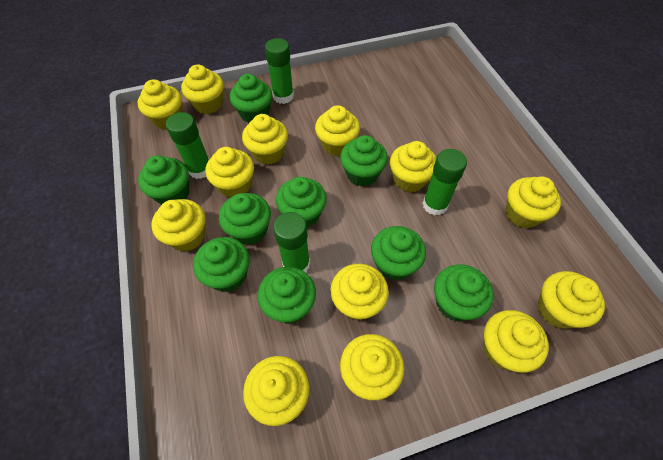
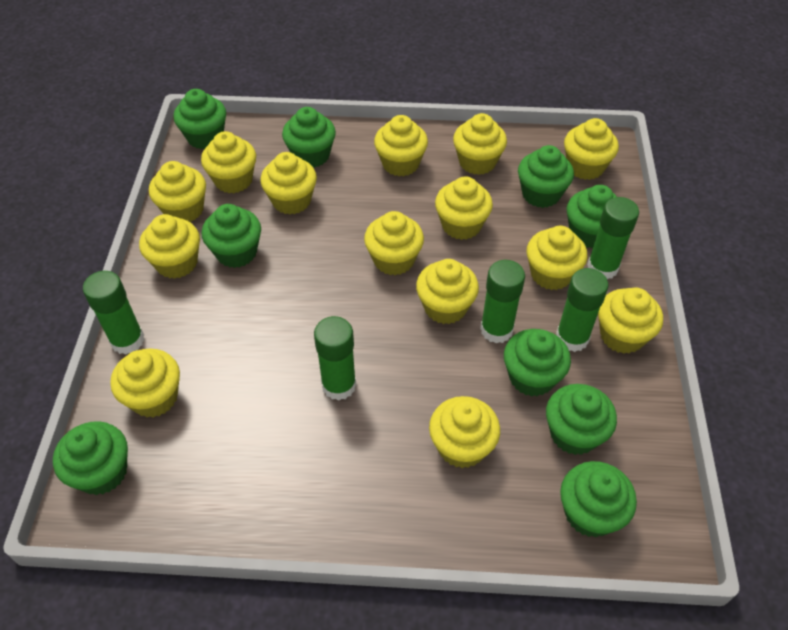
green glue stick: [166,112,209,179] [265,38,294,104] [273,212,310,273] [422,149,467,215] = 4 -> [83,271,145,355] [314,316,356,401] [480,260,525,343] [556,268,609,352] [587,197,639,279] = 5
yellow cupcake: [137,79,182,130] [151,199,205,251] [181,64,224,114] [205,147,254,198] [242,114,288,165] [243,356,309,426] [315,105,360,156] [330,264,389,320] [340,334,404,400] [390,141,436,192] [483,310,549,372] [505,176,561,228] [537,271,605,329] = 13 -> [110,348,180,417] [139,214,200,279] [149,161,206,222] [201,131,256,193] [260,152,317,215] [364,211,424,275] [374,115,428,176] [416,259,479,324] [429,396,500,468] [435,176,493,240] [453,113,507,175] [526,226,587,290] [564,118,619,180] [598,288,663,354] = 14

